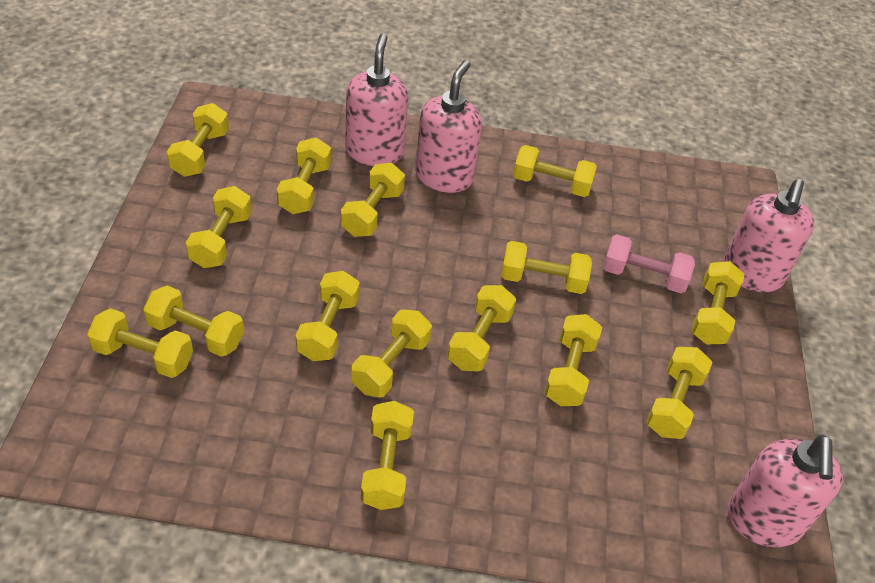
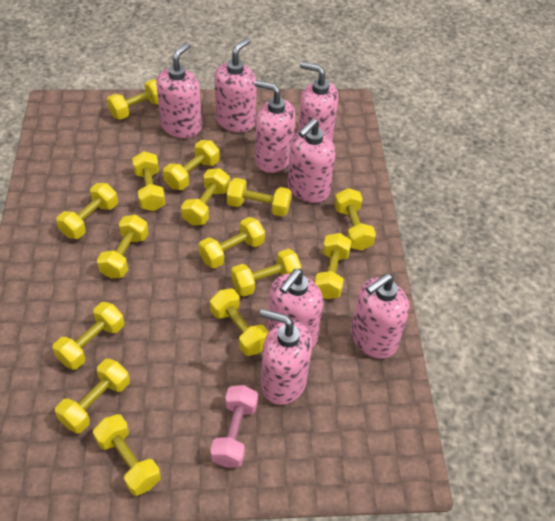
pink soap dispenser: [345,33,408,166] [415,60,482,193] [723,179,814,292] [727,435,843,547] = 4 -> [156,42,202,138] [214,38,257,132] [254,80,295,173] [260,309,312,405] [268,269,323,347] [288,118,336,203] [298,62,338,141] [351,273,409,359] = 8

